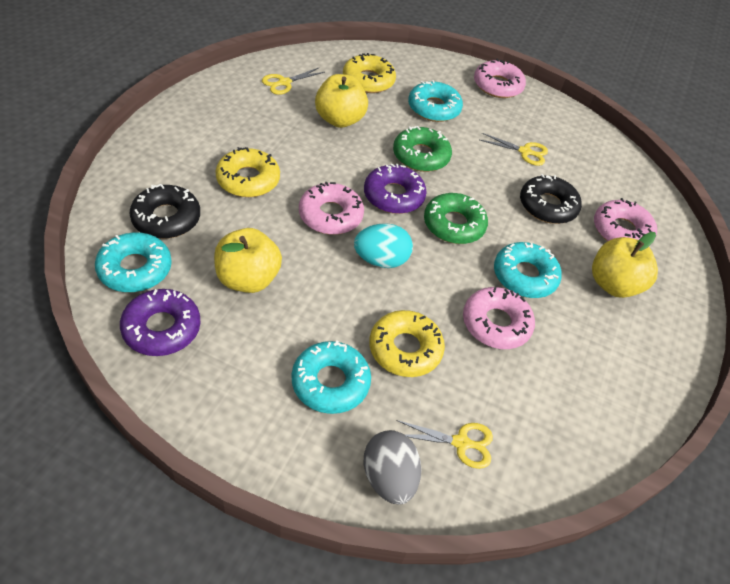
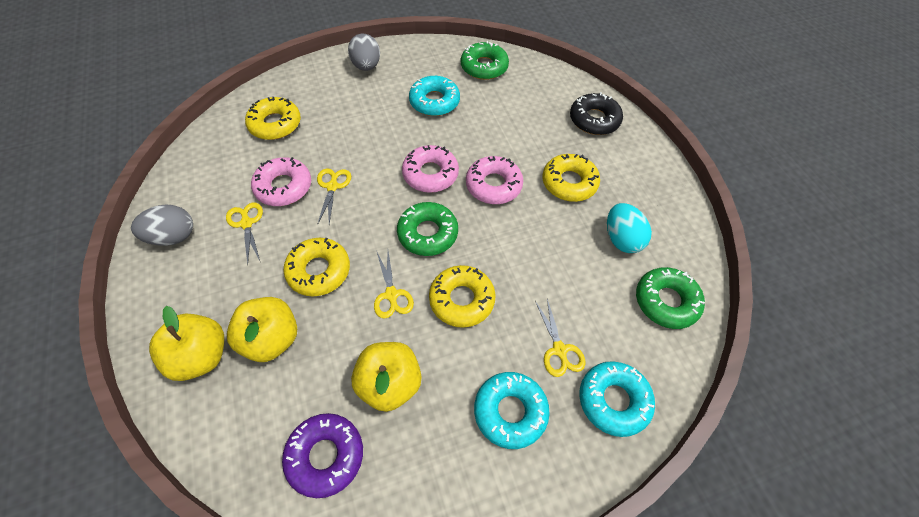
black donut: [129,184,200,239] [520,174,582,224] = 2 -> [570,92,623,135] = 1
green donut: [393,126,452,172] [424,193,488,244] = 2 -> [397,202,458,256] [461,41,509,80] [636,267,705,329] = 3
grey egg: [364,430,421,505] = 1 -> [131,204,193,246] [348,34,380,71] = 2
pink donut: [299,182,364,235] [463,287,535,349] [474,59,526,98] [594,198,657,241] = 4 -> [251,157,311,206] [402,145,459,193] [466,156,523,204] = 3
purple donut: [120,289,201,356] [364,164,427,214] = 2 -> [282,413,363,498] = 1
turquoise donut: [95,232,172,292] [291,341,371,414] [408,80,463,122] [494,242,562,298] = 4 -> [409,76,460,116] [474,372,550,449] [579,361,655,437] = 3
yellow donut: [215,147,280,197] [343,53,396,93] [369,310,445,377] = 3 -> [245,97,301,140] [283,238,350,296] [429,265,495,328] [542,154,600,202] = 4
yellow scissors: [262,67,325,95] [396,420,493,469] [480,133,548,166] = 3 -> [226,202,263,265] [317,168,351,225] [374,251,414,319] [535,299,585,377] = 4

